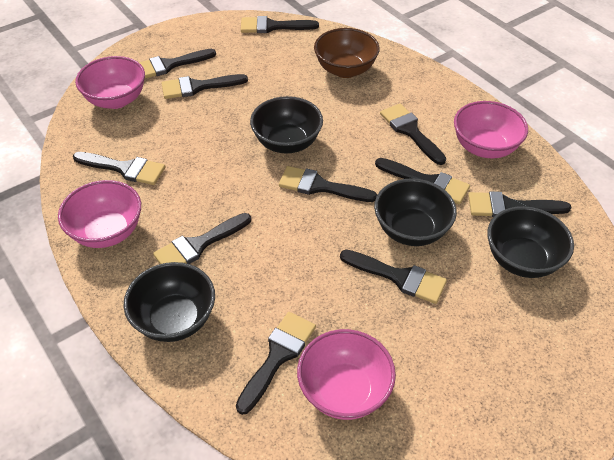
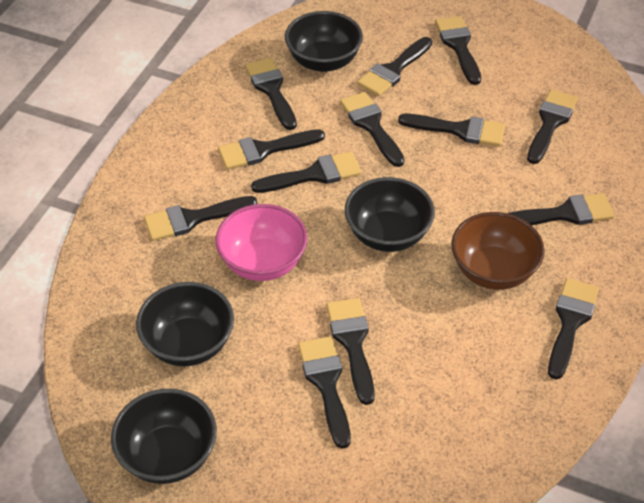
black brush: [73,152,165,185] [139,49,216,78] [153,213,251,264] [161,74,248,99] [236,312,316,415] [241,16,319,33] [279,166,377,202] [340,250,447,304] [375,158,470,204] [380,104,446,165] [468,191,572,217] = 11 -> [144,196,257,241] [218,129,325,170] [245,58,297,130] [251,151,361,193] [298,336,351,449] [326,298,375,405] [340,92,405,167] [357,37,432,97] [398,114,505,147] [435,16,481,85] [508,193,615,225] [527,89,578,164] [548,278,599,380] = 13
pink bowl: [58,180,141,248] [75,56,145,109] [297,329,396,420] [454,101,528,158] = 4 -> [215,204,308,281] = 1

